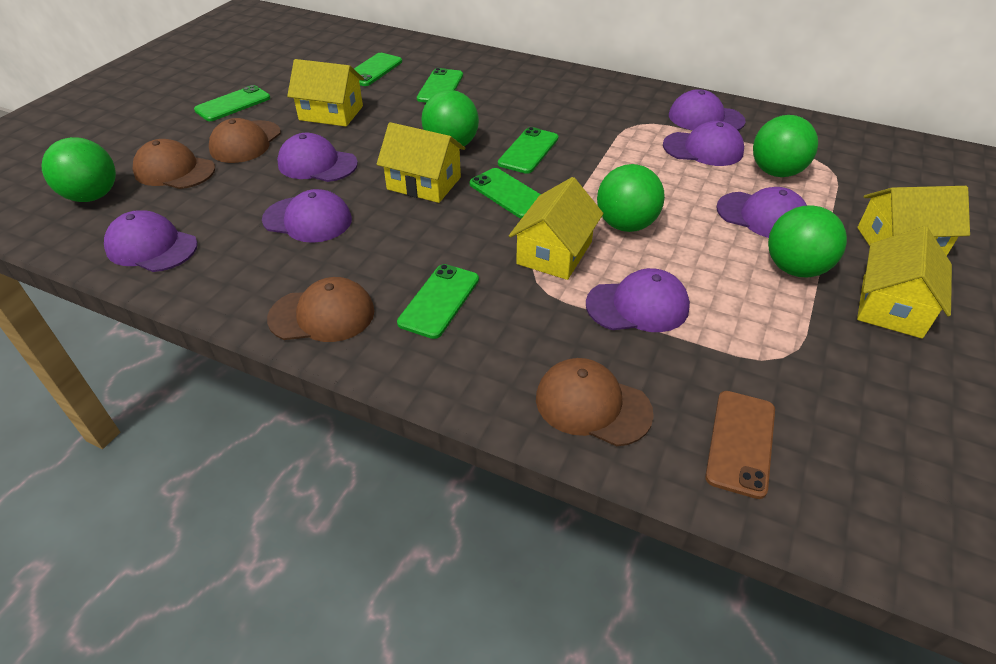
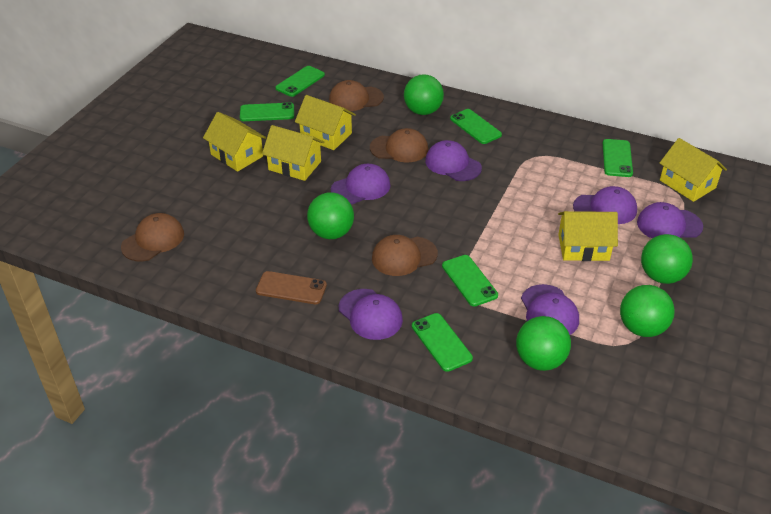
purple cap: [104,210,198,272] [262,189,352,243] [277,133,358,182] [586,268,690,332] [663,121,744,166] [669,89,746,130] [716,187,807,238] = 7 -> [331,164,391,204] [339,289,403,340] [425,140,482,181] [521,284,579,335] [573,186,637,224] [637,202,703,238] = 6

